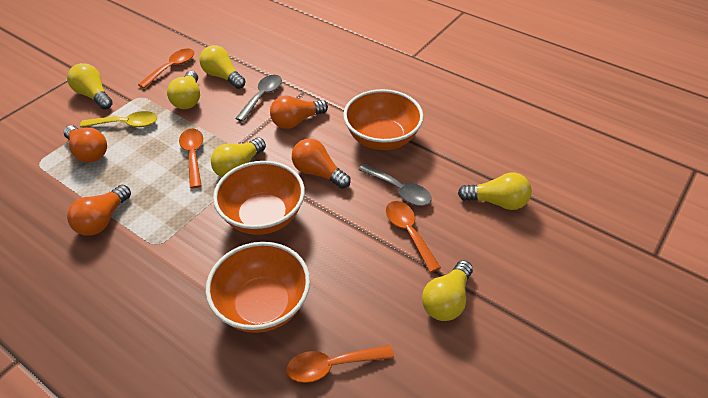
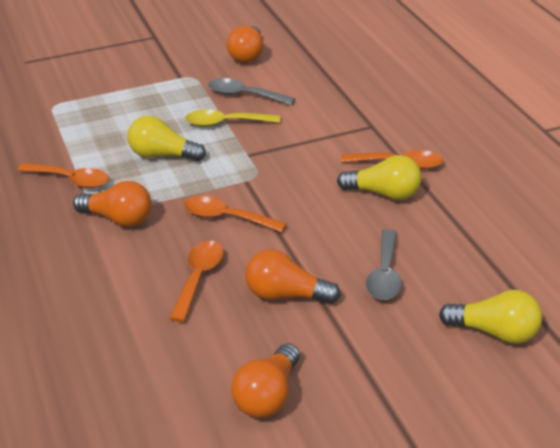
orange bowl: [206,242,310,333] [213,161,305,235] [343,89,424,150] = 3 -> none = 0
yellow light bulb: [67,63,113,110] [167,71,200,109] [199,45,246,89] [211,137,266,178] [422,260,473,321] [458,173,532,210] = 6 -> [127,116,206,161] [337,155,422,200] [439,290,542,344] = 3

